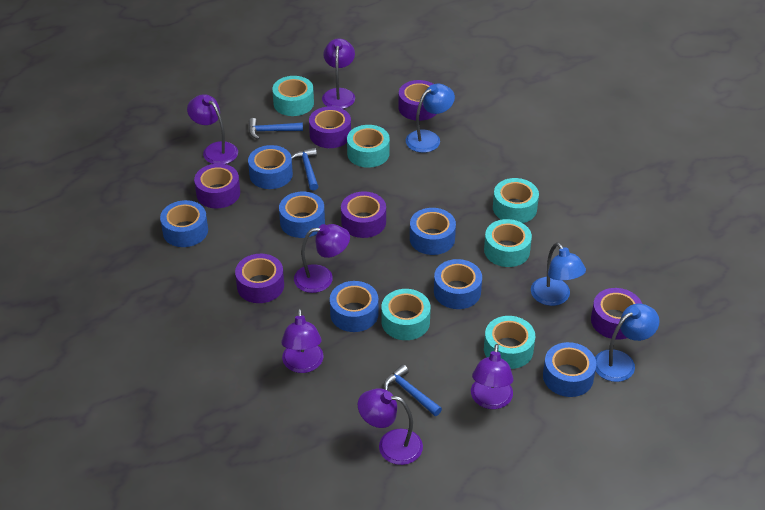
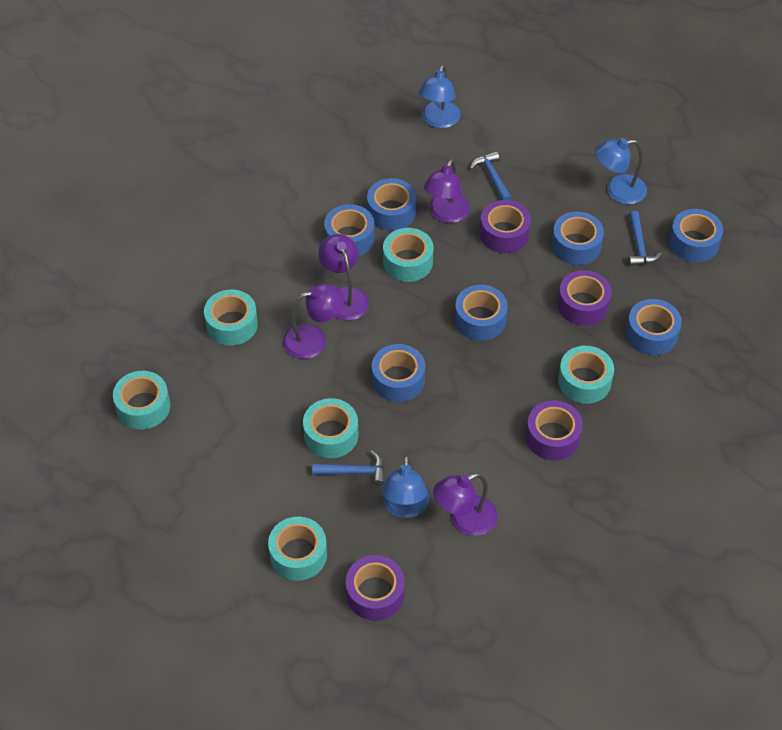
purple lamp: [187,94,238,164] [281,308,324,373] [294,224,350,293] [322,38,355,109] [358,388,423,465] [471,344,514,409] = 6 -> [283,284,344,359] [318,234,369,320] [424,159,470,223] [433,473,498,536] = 4
purple tape: [194,164,240,208] [235,254,284,303] [309,106,351,148] [341,191,386,238] [398,80,436,121] [591,288,642,339] = 6 -> [346,555,405,621] [480,200,531,253] [526,401,583,460] [558,270,612,326] = 4

